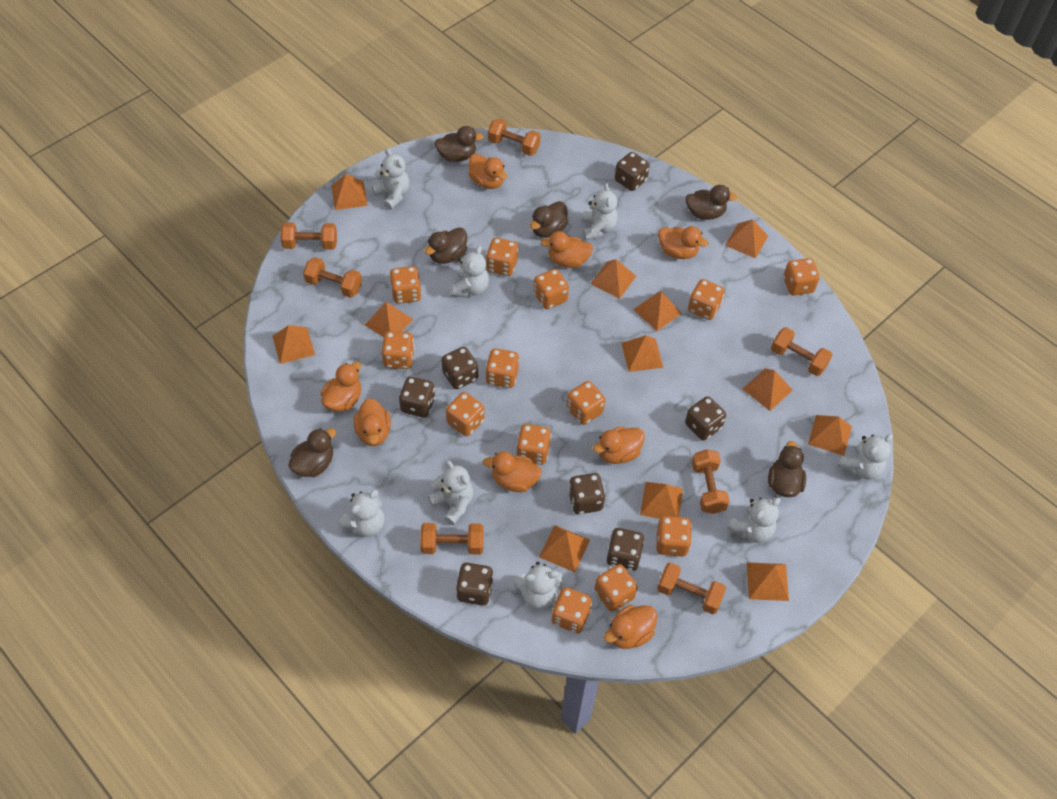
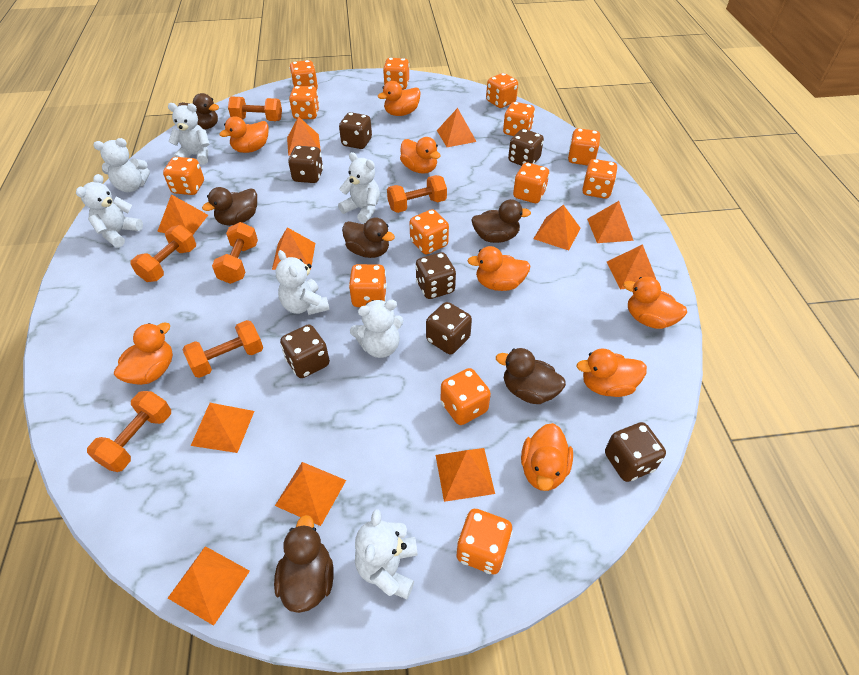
orange dumbbell: [281,222,337,250] [303,257,362,298] [420,523,483,555] [488,118,541,156] [657,562,726,614] [692,449,730,514] [771,327,832,376] = 7 -> [87,391,171,472] [130,225,196,282] [182,320,263,378] [212,222,258,284] [228,96,282,121] [387,175,447,213] = 6
orange pyramid: [272,325,315,364] [331,174,368,210] [365,302,414,337] [539,525,590,572] [590,259,636,299] [621,335,663,372] [633,291,682,331] [640,482,683,519] [725,219,768,258] [743,368,793,411] [747,562,789,601] [808,415,852,456] = 12 -> [157,194,208,234] [168,546,250,626] [191,403,254,453] [272,227,315,270] [275,462,346,526] [287,116,321,156] [436,448,495,502] [437,108,477,147] [533,205,581,250] [587,201,634,243] [607,244,656,289] = 11
white teddy bear: [339,490,385,537] [372,148,409,210] [428,460,473,525] [450,246,489,298] [513,562,563,610] [582,183,618,240] [727,498,781,543] [837,434,893,480] = 8 -> [76,174,143,247] [93,138,150,192] [168,103,210,165] [276,250,330,315] [338,152,380,223] [350,300,404,358] [355,509,418,599] = 7

